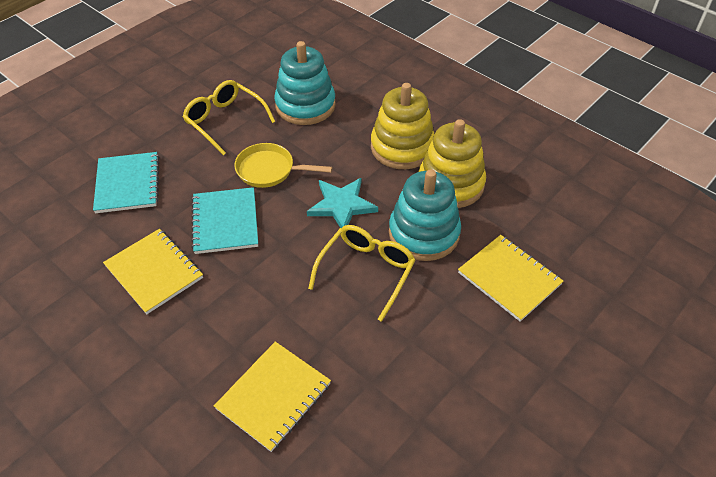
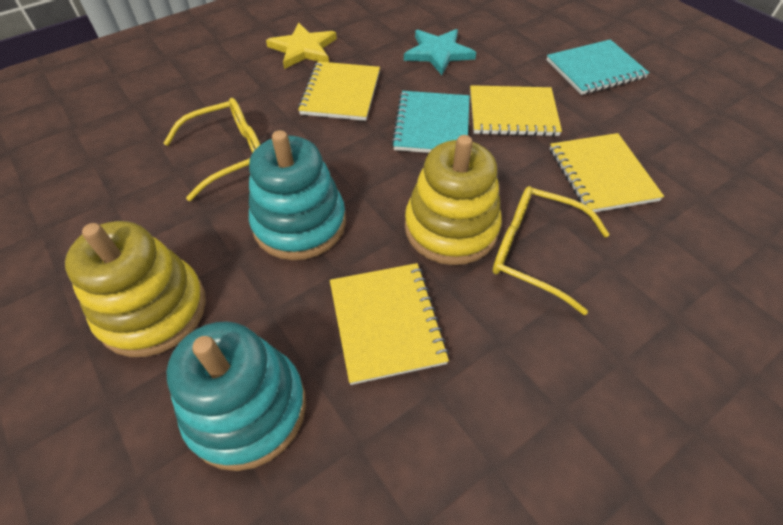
yellow notebook: [103,229,203,314] [214,342,331,452] [458,235,563,322] = 3 -> [298,61,380,121] [330,263,449,385] [470,85,562,137] [550,133,664,212] = 4
yellow pan: [234,143,332,188] = 1 -> none = 0
yellow star: none = 0 -> [266,23,337,69] = 1

